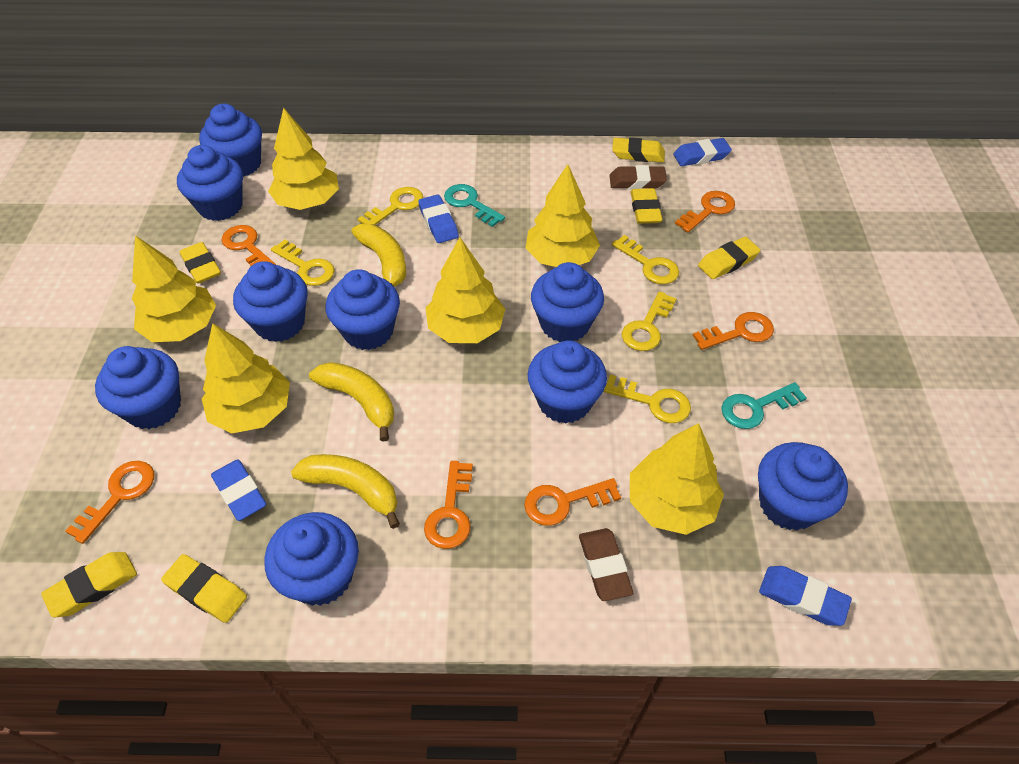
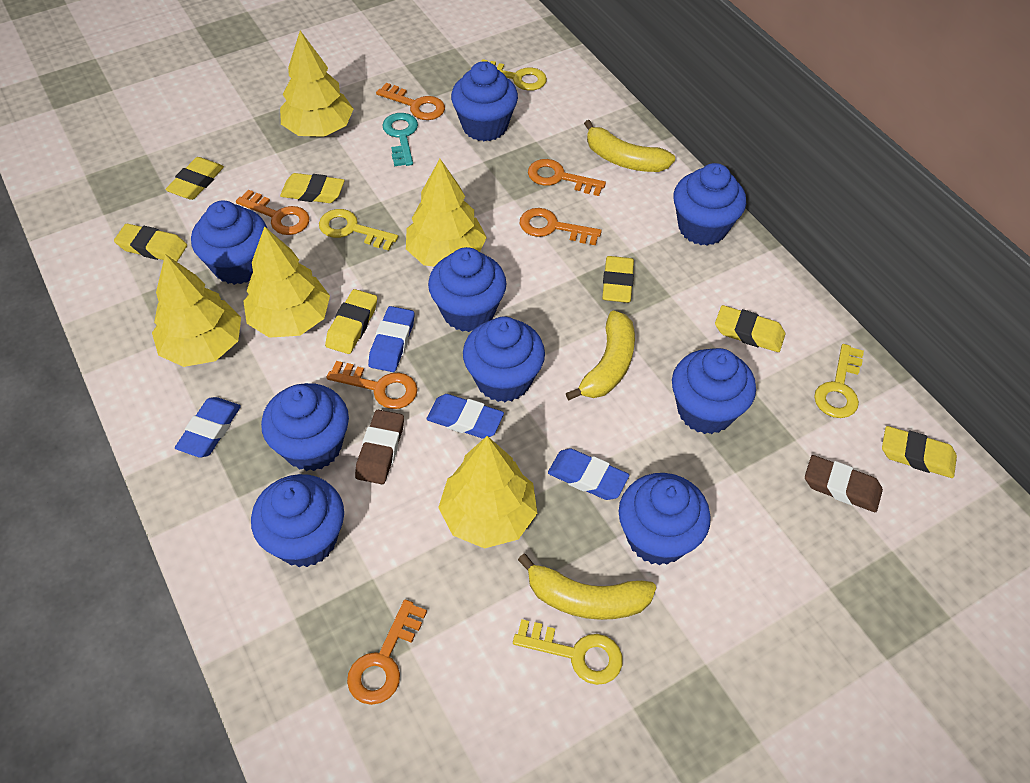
turquoise key: [444,184,505,227] [721,382,807,429] = 2 -> [382,113,418,166] = 1
yellow eraser: [41,552,137,617] [161,554,247,623] [179,242,221,284] [612,137,665,163] [630,188,662,224] [698,237,760,279] = 6 -> [114,224,187,262] [165,157,224,200] [280,173,345,203] [325,289,377,354] [602,256,634,303] [715,305,785,352] [882,426,957,478] = 7
yellow key: [271,239,334,286] [358,187,423,225] [603,375,691,423] [612,235,679,284] [622,291,677,351] = 5 -> [319,209,398,250] [481,59,547,91] [513,619,623,685] [814,344,864,418] = 4
yellow tree: [132,235,216,342] [202,323,290,433] [268,108,339,210] [426,237,505,343] [526,164,600,267] [630,423,724,535] = 6 -> [152,254,241,367] [243,226,330,338] [280,31,353,137] [406,159,487,267] [438,436,537,548] = 5

